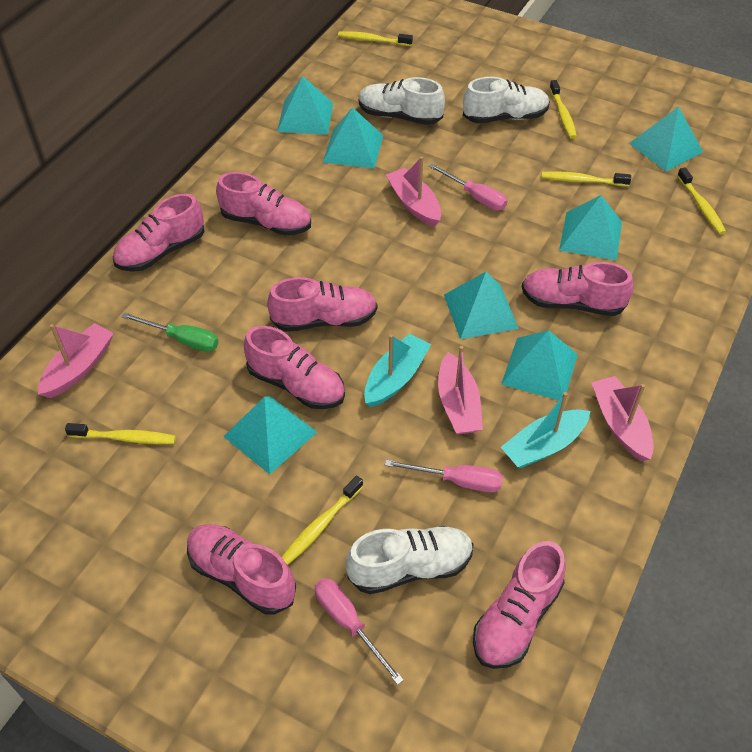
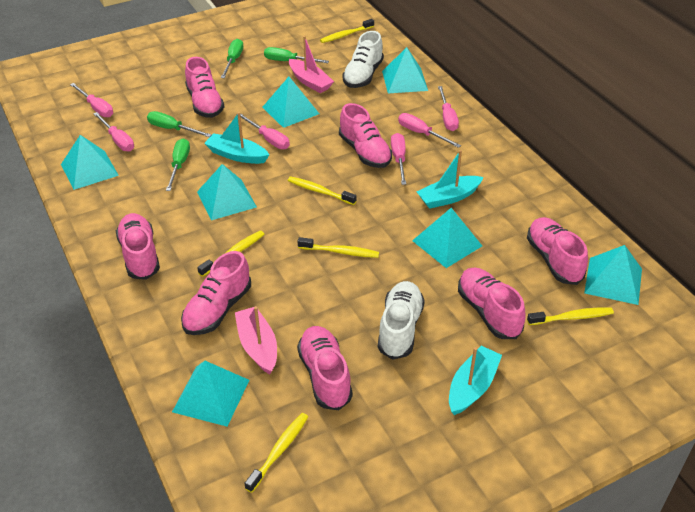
green screwdriver: [121,312,219,352] = 1 -> [147,111,212,137] [166,139,190,191] [221,39,243,78] [264,47,329,63] = 4
pink boat: [38,323,114,398] [386,157,441,227] [438,346,483,435] [591,376,654,461] = 4 -> [235,306,277,374] [289,36,334,93] = 2
pink screwdriver: [315,578,404,685] [385,460,503,492] [429,164,507,210] = 3 -> [70,83,113,117] [93,112,134,151] [237,113,290,149] [391,133,406,185] [398,113,461,148] [438,86,459,131] = 6
turquoise boat: [364,334,431,407] [501,392,590,468] = 2 -> [204,112,269,164] [416,150,484,209] [449,346,502,415] = 3
white shoe: [346,526,474,594] [359,77,445,125] [463,77,550,123] = 3 -> [342,31,384,88] [378,281,425,360] = 2

